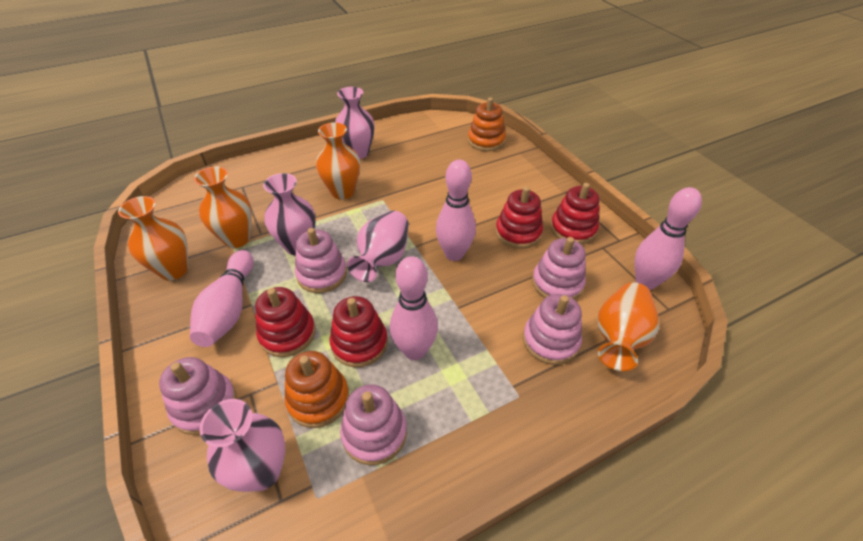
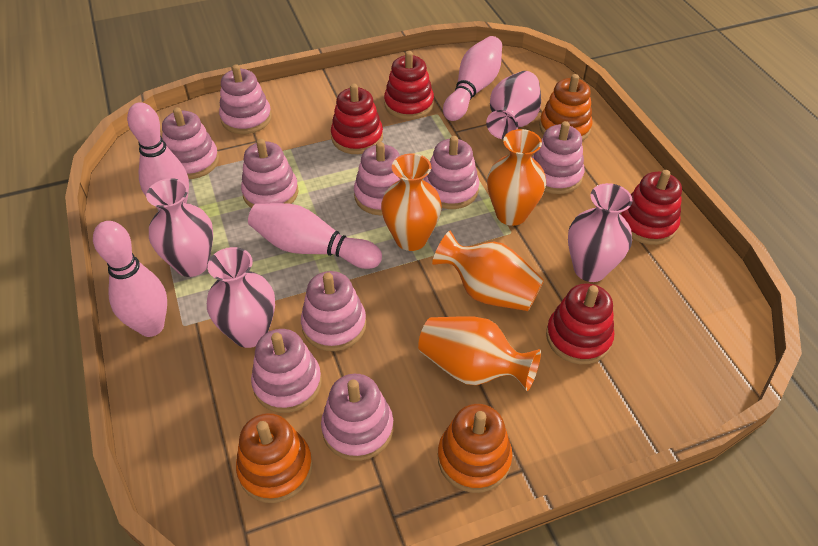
orange stacking toy: [284,351,349,428] [468,98,506,151] = 2 -> [236,413,313,503] [438,404,512,493] [539,74,593,141] = 3
pink stacking toy: [159,357,237,435] [295,228,347,293] [340,384,407,465] [523,294,582,365] [532,237,586,300] = 5 -> [162,107,219,179] [219,65,272,134] [241,139,299,208] [251,329,322,413] [301,271,366,351] [321,374,393,461] [354,142,400,215] [424,136,479,209] [532,121,584,194] = 9

